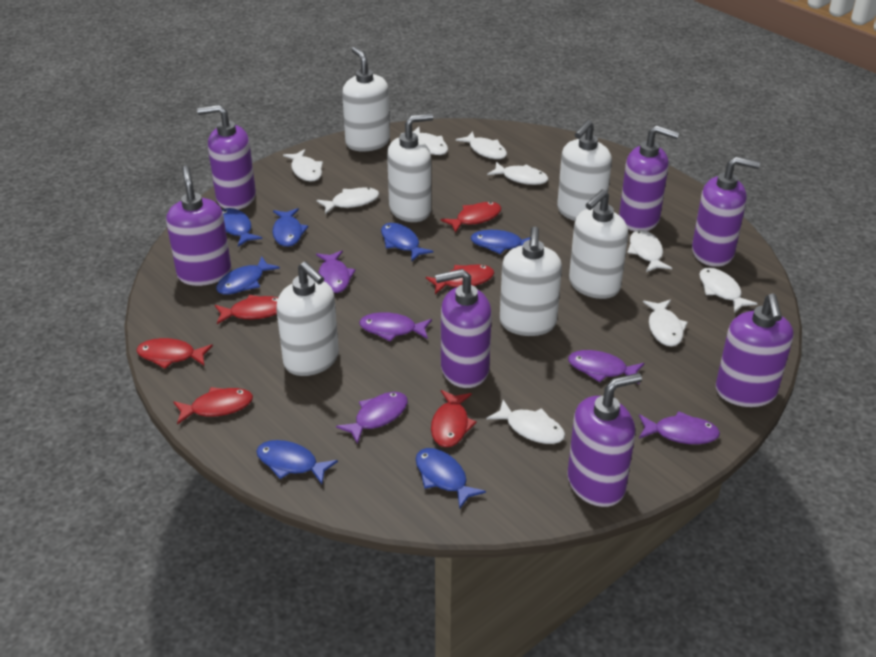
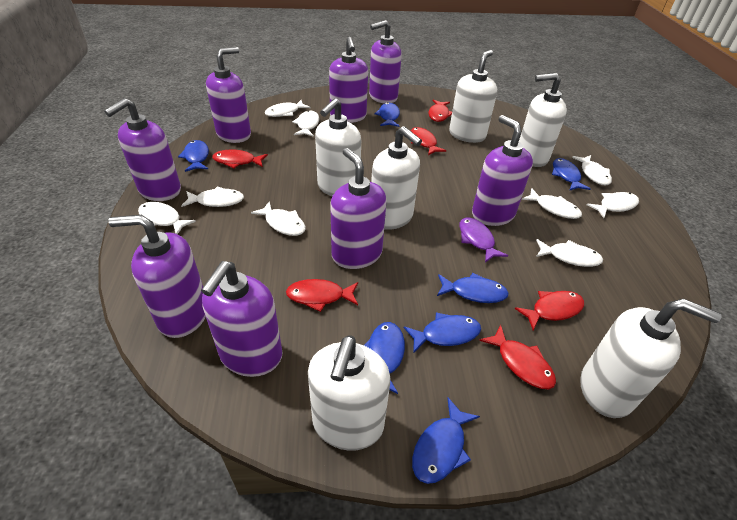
purple fish: [316,251,356,293] [336,392,408,444] [359,312,432,342] [568,350,644,384] [639,411,720,444] = 5 -> [459,217,508,263] = 1
purple soap dispenser: [166,165,231,286] [197,105,256,210] [435,269,492,388] [567,373,642,507] [619,125,679,231] [692,157,760,267] [716,293,794,407] = 7 -> [104,98,181,201] [108,215,206,338] [201,261,282,377] [206,47,251,143] [329,37,368,123] [330,148,387,269] [369,20,402,104] [472,115,533,226] = 8

